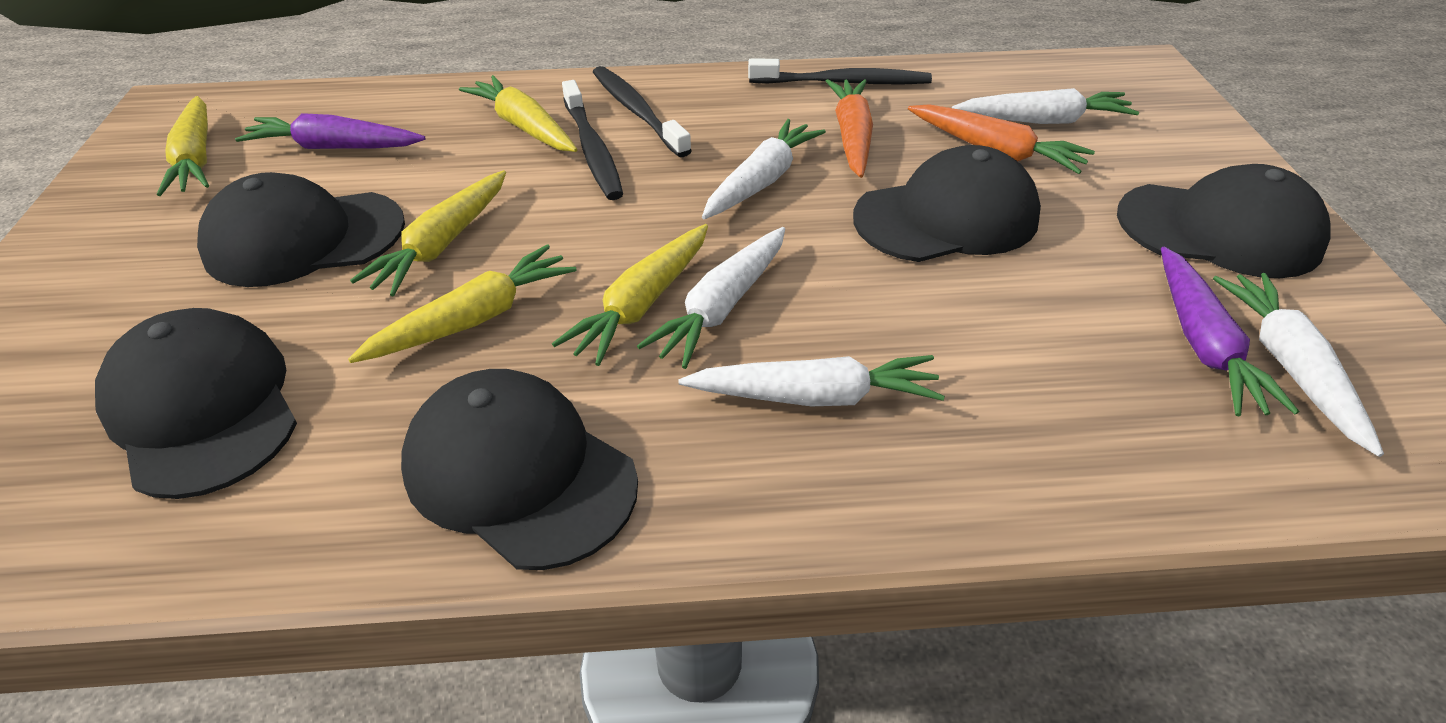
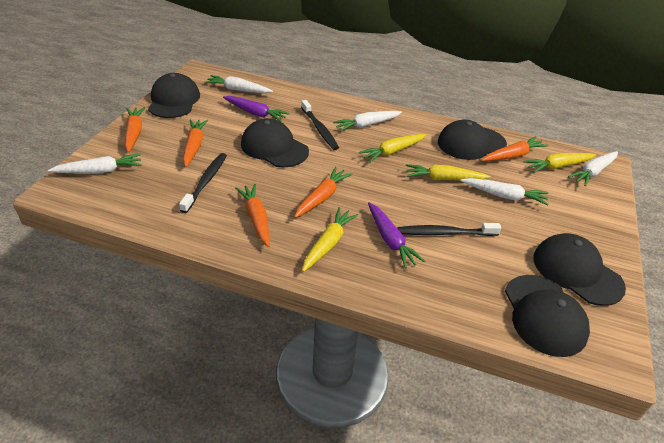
orange carrot: [826,79,873,178] [908,104,1095,174] = 2 -> [125,107,145,153] [183,119,208,167] [235,184,270,247] [294,167,352,218] [482,136,549,161] = 5
yellow carrot: [157,96,209,196] [348,244,577,363] [350,170,506,296] [459,75,577,152] [552,224,708,366] = 5 -> [302,207,358,272] [359,134,426,162] [406,164,491,180] [523,153,596,173] = 4

